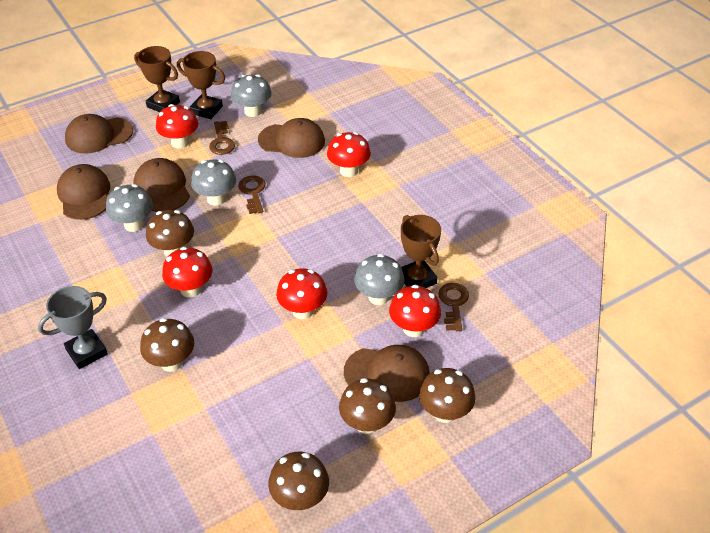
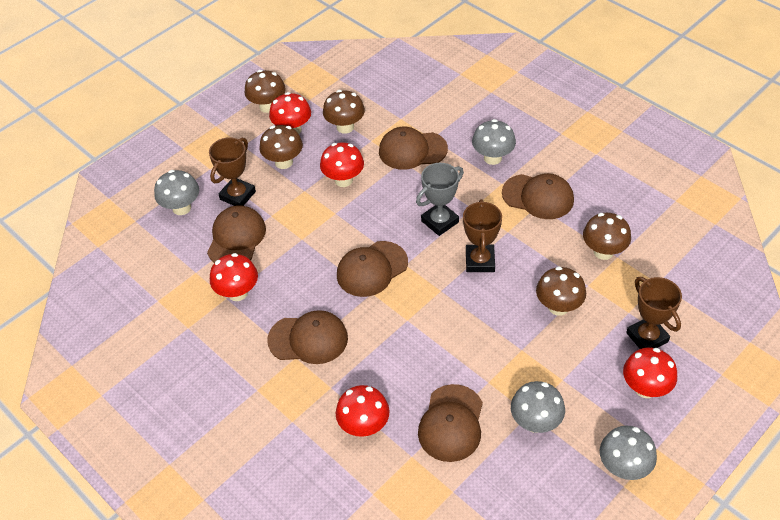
brown cap: [57,164,110,220] [65,114,133,153] [133,158,190,212] [258,118,325,158] [344,345,430,402] = 5 -> [207,205,266,263] [267,310,348,364] [337,241,408,297] [379,127,448,170] [418,384,483,462] [502,173,574,219] = 6
brown key: [209,121,235,155] [238,175,266,214] [438,283,469,331] = 3 -> none = 0

